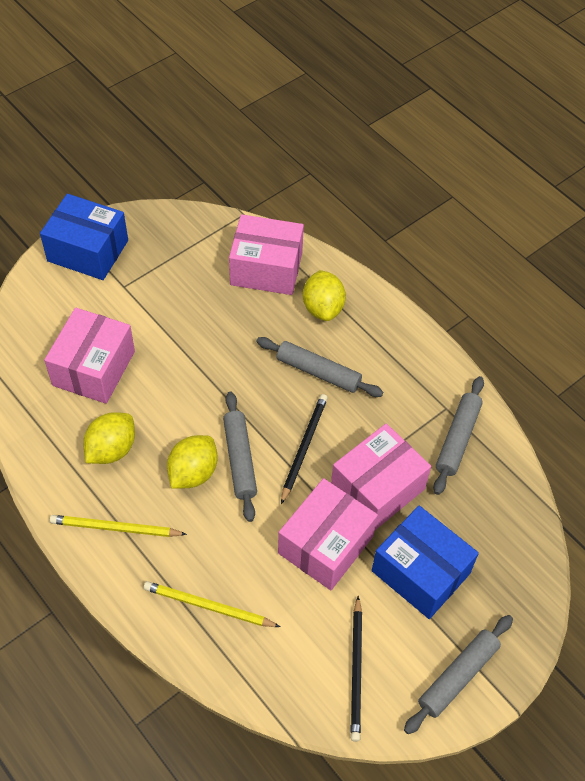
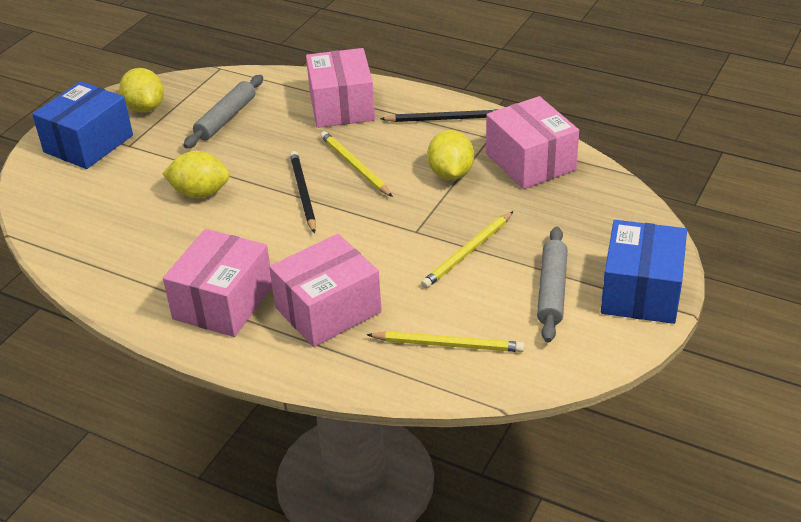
grey rolling pin: [223,392,257,522] [256,337,383,397] [404,615,513,734] [433,376,484,495] = 4 -> [183,75,263,148] [537,227,568,343] = 2
yellow pencil: [49,515,187,537] [143,581,280,627] = 2 -> [320,131,393,197] [367,331,525,352] [421,211,513,288] = 3

